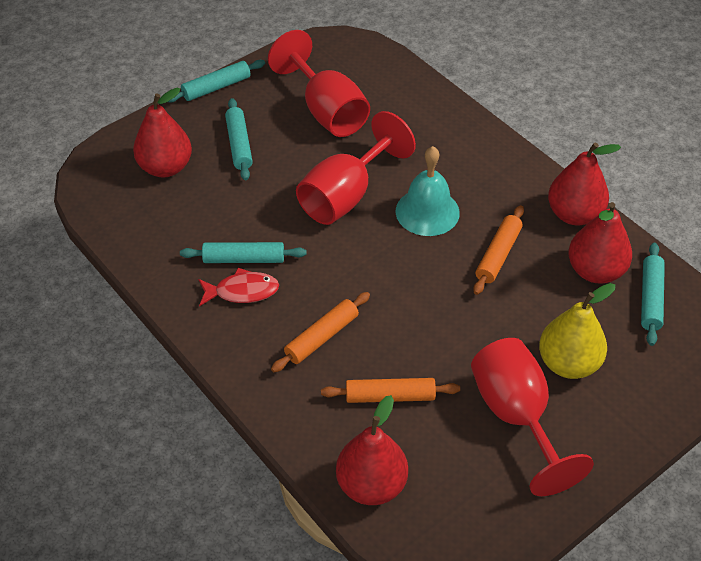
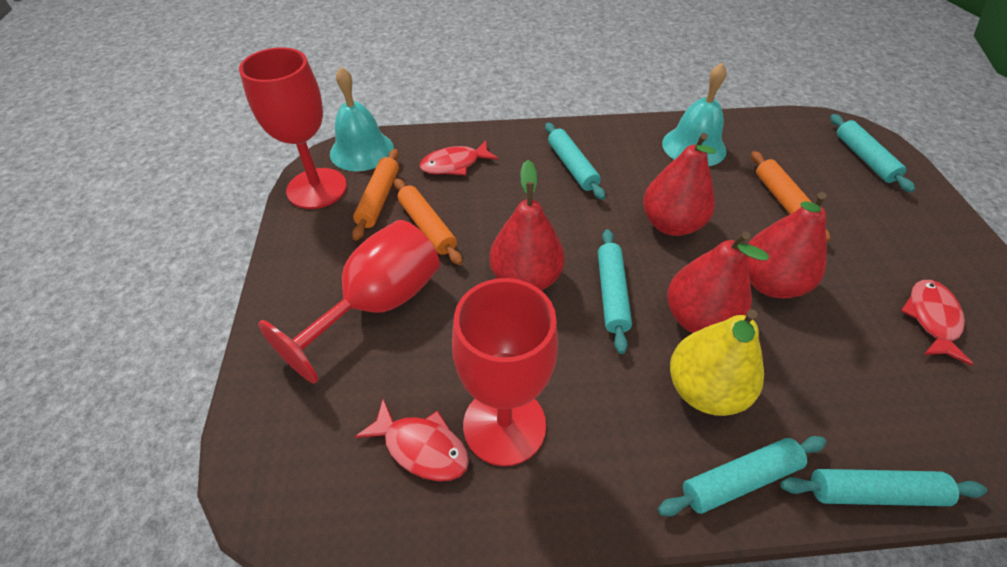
red fish: [198,268,279,306] = 1 -> [355,399,469,481] [420,140,499,175] [901,280,973,366] = 3
turquoise bell: [396,146,460,236] = 1 -> [330,67,394,171] [662,63,726,166] = 2
turquoise rolling pin: [168,60,265,102] [180,242,307,263] [225,98,253,180] [641,243,665,346] = 4 -> [545,123,605,200] [598,229,632,354] [658,436,826,517] [780,469,987,506] [830,114,915,192] = 5

